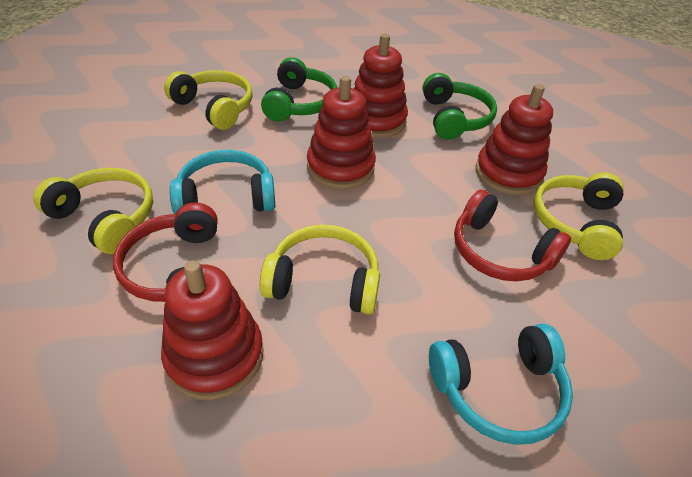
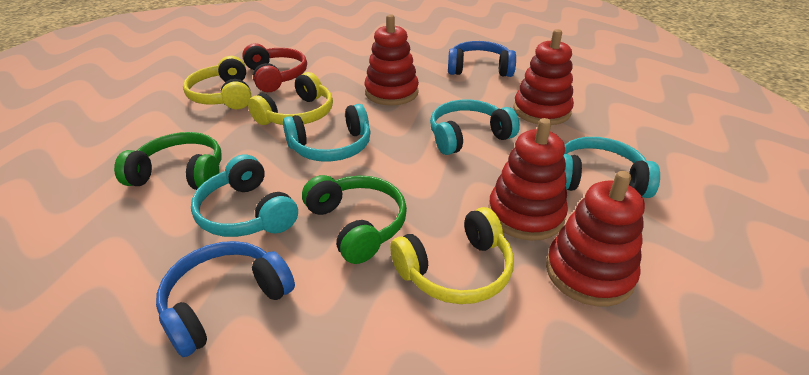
blue headphones: none = 0 -> [156,241,295,357] [448,41,516,77] = 2
red headphones: [113,202,218,302] [454,190,571,281] = 2 -> [242,43,307,92] = 1
turquoise headphones: [170,150,275,214] [429,324,573,445] = 2 -> [191,154,298,237] [283,104,371,162] [430,100,520,155] [563,137,660,198] = 4
yellow headphones: [33,168,153,254] [164,70,253,130] [260,225,380,314] [534,172,624,260] = 4 -> [183,56,251,109] [248,72,333,125] [390,207,514,304] = 3

